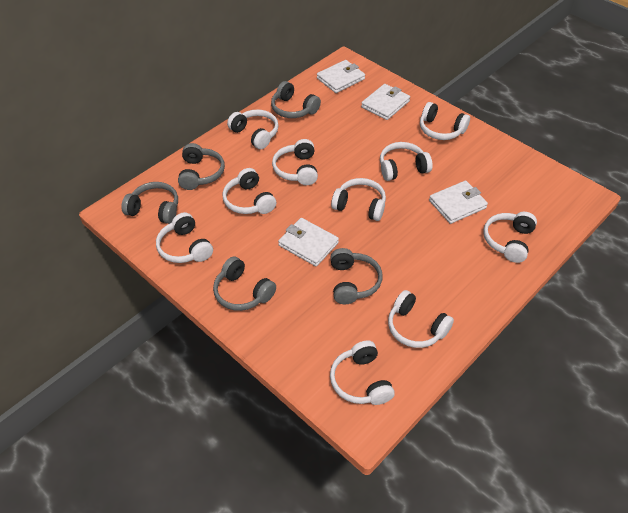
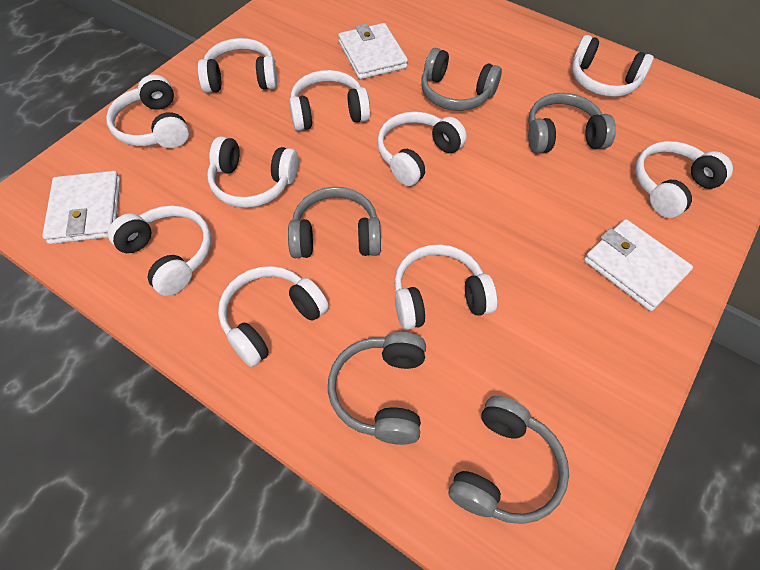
white wallet: [278,218,339,266] [317,60,365,93] [361,84,410,120] [429,181,488,224] = 4 -> [42,171,120,244] [338,23,408,79] [584,219,693,311] = 3

